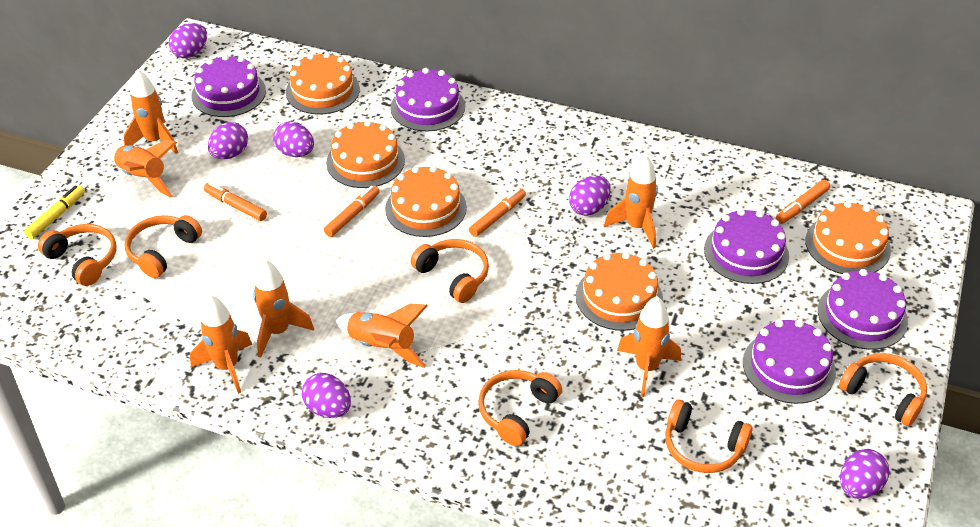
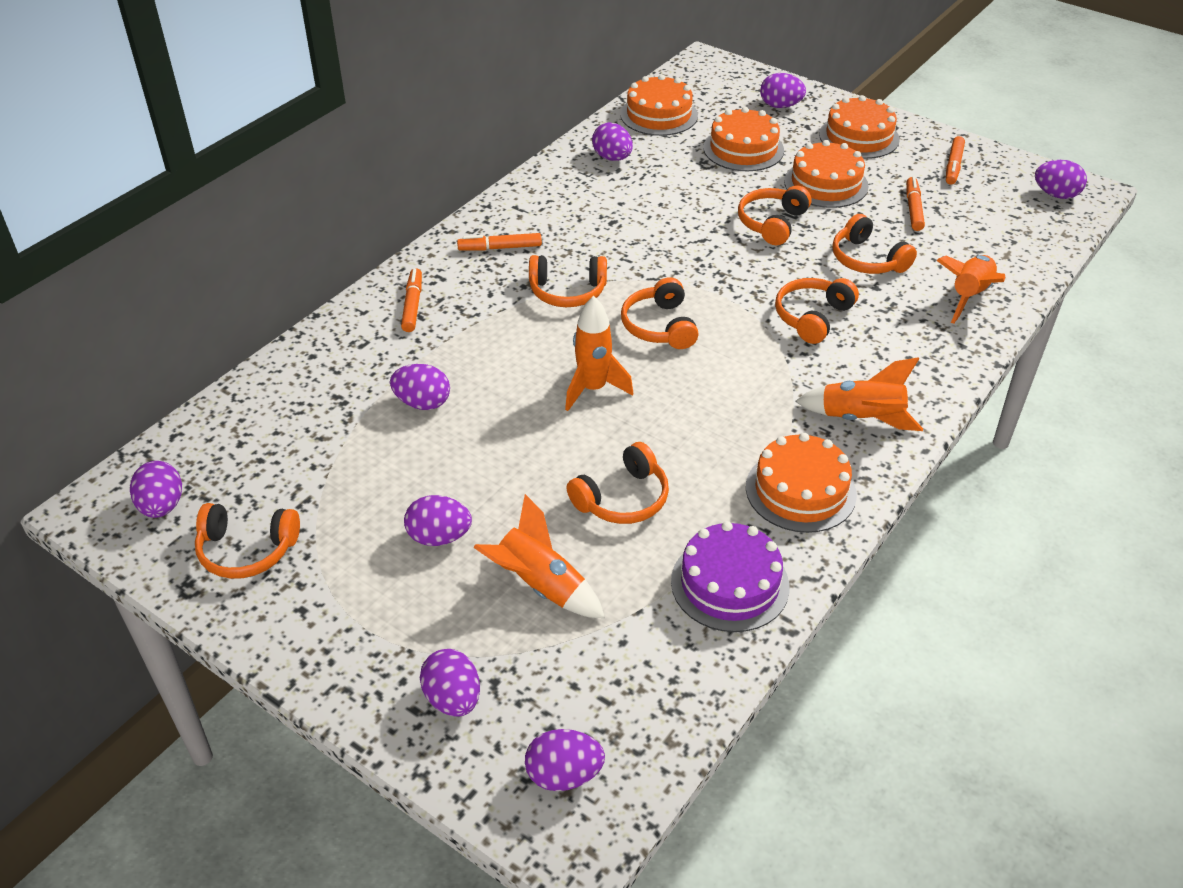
orange headphones: [38,224,116,286] [125,215,202,278] [411,239,489,303] [478,370,562,446] [665,399,753,473] [839,353,927,426] = 6 -> [195,503,300,579] [529,255,607,307] [566,442,669,524] [621,277,699,349] [738,186,811,245] [775,278,859,344] [832,214,917,274] = 7
orange rocket: [111,140,177,198] [123,69,178,154] [190,295,252,394] [253,260,314,358] [336,304,428,368] [604,155,658,249] [617,296,681,397] = 7 -> [473,494,605,618] [565,296,633,411] [796,357,923,431] [936,255,1005,324] = 4
purple cake: [191,55,266,117] [390,68,465,131] [704,209,789,284] [743,320,836,404] [818,269,908,350] = 5 -> [671,521,789,632] = 1
purple egg: [168,23,207,58] [208,122,248,159] [273,121,314,157] [302,373,351,418] [569,176,611,216] [840,449,889,499] = 6 -> [130,461,182,518] [390,364,450,410] [404,495,472,546] [420,649,480,716] [525,729,605,791] [592,122,633,161] [760,73,806,108] [1035,160,1087,199] = 8
yellow marker: [24,185,85,239] = 1 -> none = 0

